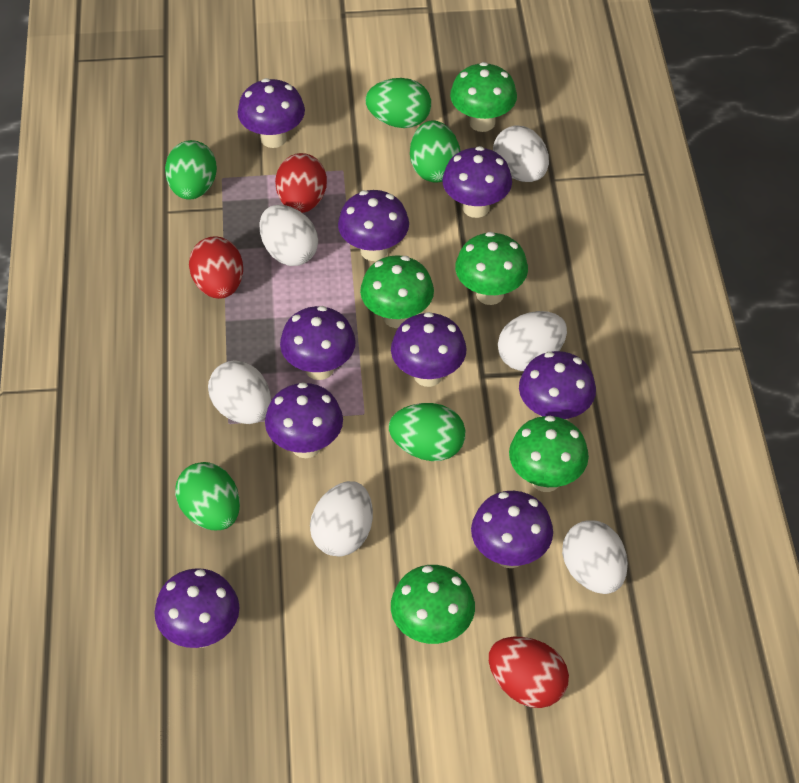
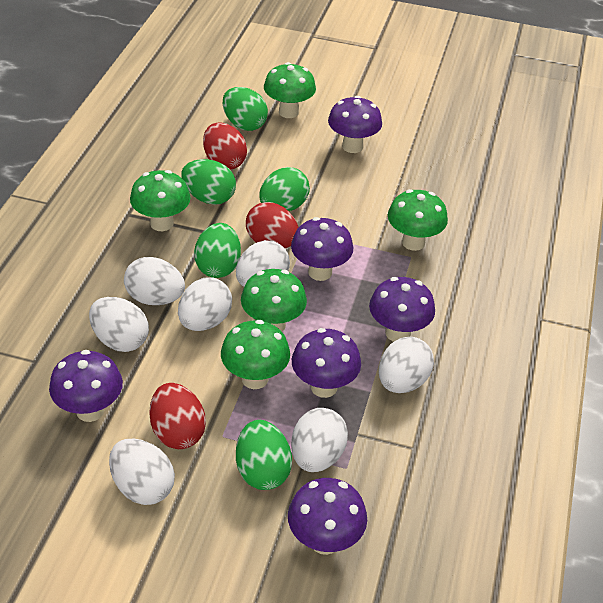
purple mushroom: [155,568,240,648] [238,78,305,148] [265,382,343,458] [280,306,356,380] [338,190,409,261] [391,312,467,387] [442,146,512,218] [471,491,553,568] [519,351,596,420] = 9 -> [49,350,123,422] [288,478,367,555] [291,217,353,281] [292,328,361,398] [328,96,382,153] [369,277,435,342] = 6
white egg: [208,360,271,424] [259,205,318,266] [310,481,373,557] [493,126,549,182] [498,311,567,371] [562,520,628,594] = 6 -> [89,297,149,352] [109,439,175,505] [124,257,185,305] [178,277,232,331] [236,240,290,287] [291,408,348,472] [379,337,434,393] = 7

